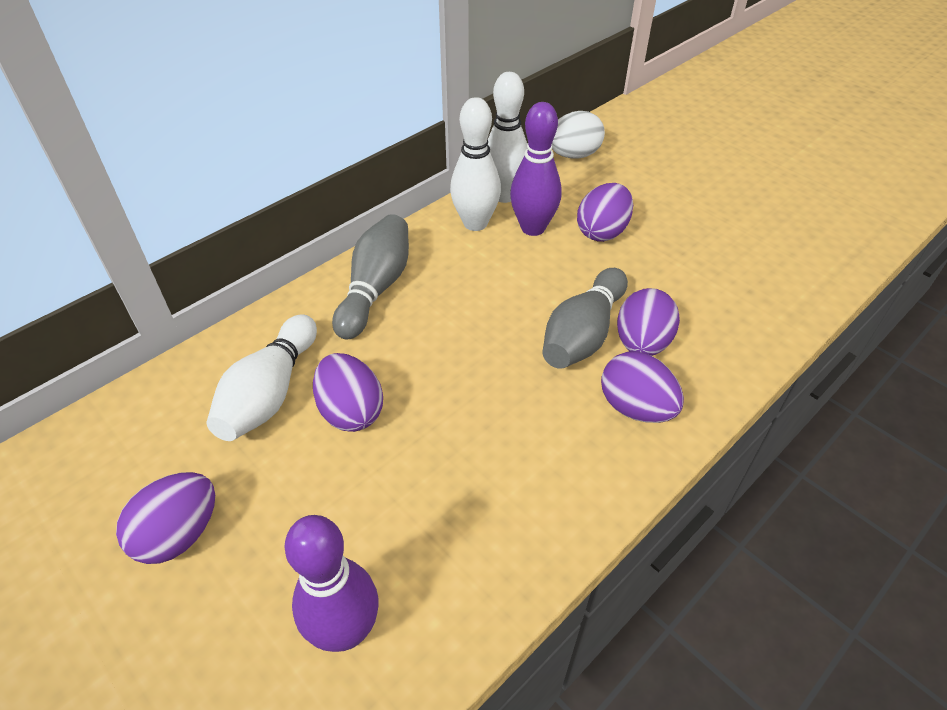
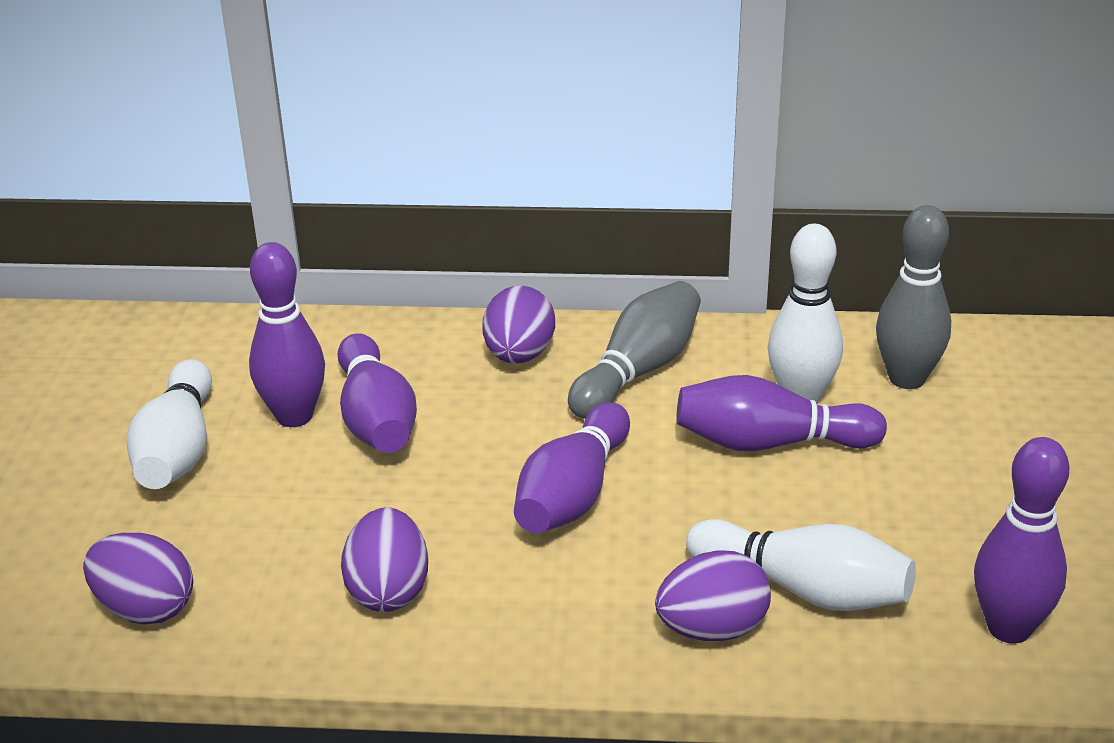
purple bowling pin: [285,515,378,652] [510,102,562,236] = 2 -> [249,242,325,427] [338,333,417,453] [514,402,630,533] [676,375,887,451] [974,437,1070,644] = 5
purple egg: [116,472,215,564] [313,353,383,432] [577,183,633,242] [601,352,684,423] [617,288,680,356] = 5 -> [83,533,193,624] [341,507,428,612] [482,286,555,364] [655,550,771,641] = 4
white egg: [552,111,605,159] = 1 -> none = 0

